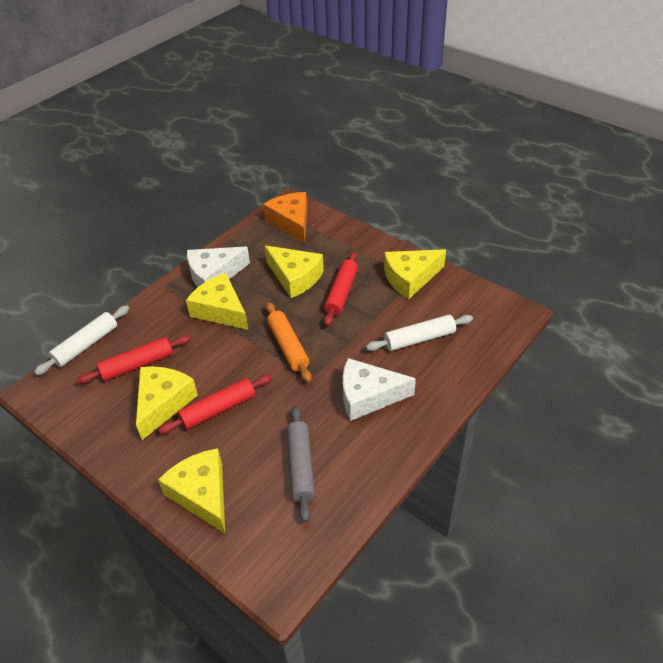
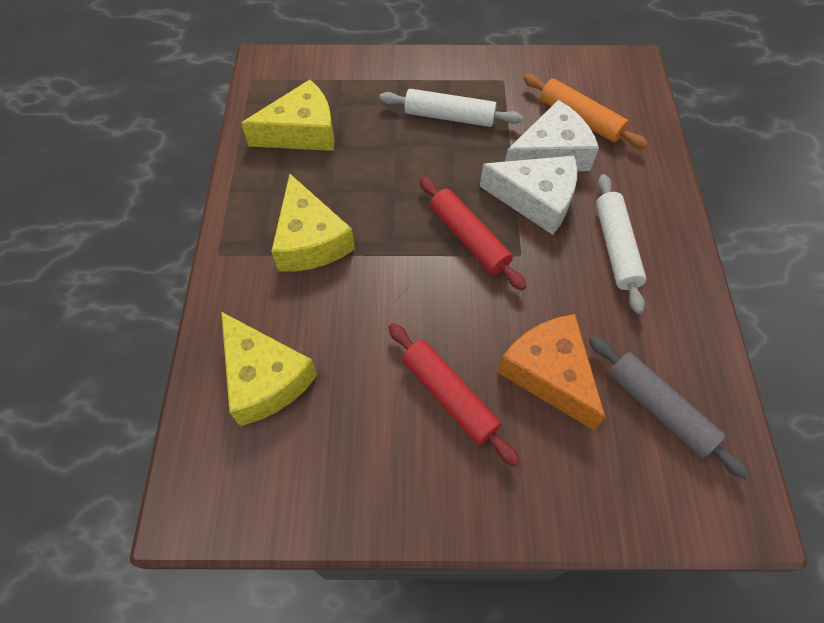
red rolling pin: [77,335,191,384] [158,374,272,434] [324,251,358,326] = 3 -> [388,323,520,466] [419,177,526,290] = 2
yellow cheese: [136,366,198,440] [158,448,225,533] [186,273,248,330] [265,245,324,298] [384,249,446,299] = 5 -> [221,312,317,426] [241,80,334,151] [271,174,355,272] = 3

